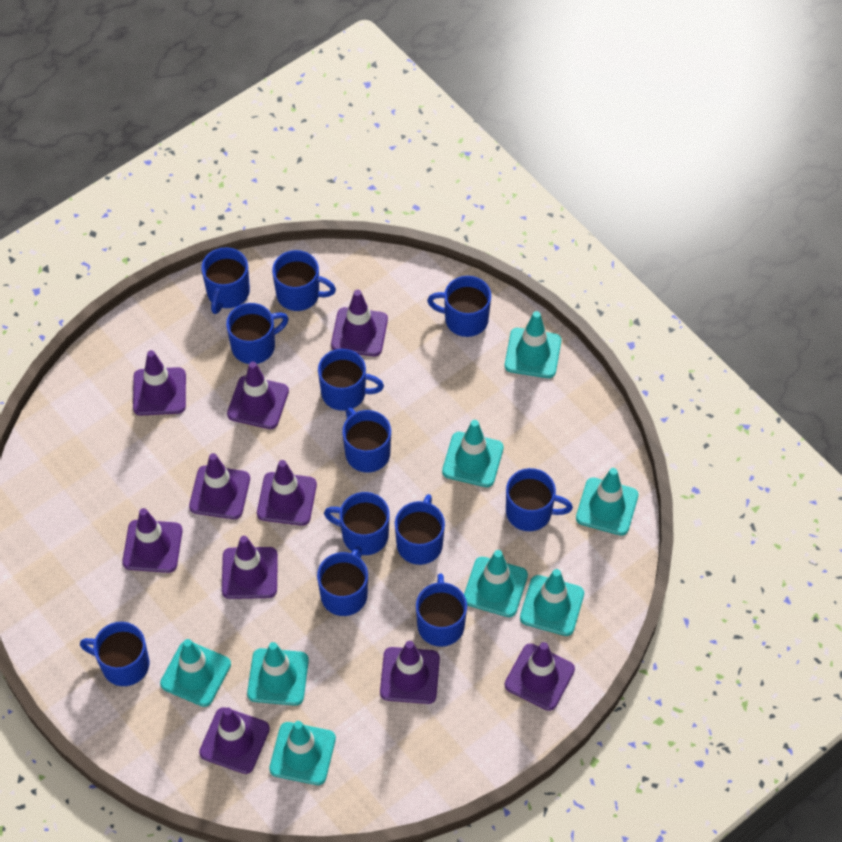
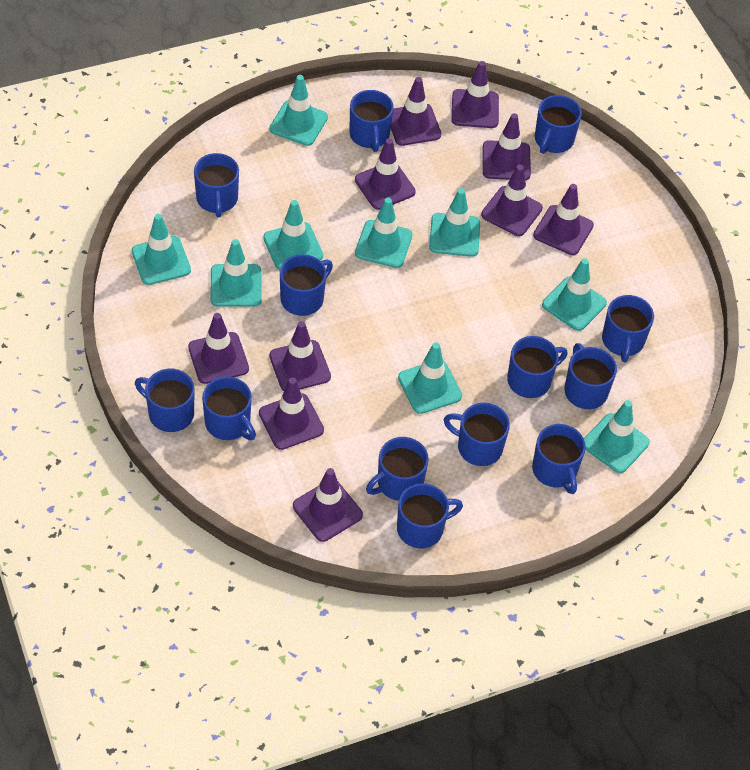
blue mug: [80,622,149,686] [201,248,250,314] [226,303,289,364] [272,250,336,311] [317,546,368,616] [318,349,384,411] [324,492,389,555] [342,407,391,473] [395,494,445,565] [416,573,467,647] [427,276,491,337] [506,468,573,531] = 12 -> [135,369,195,432] [194,153,239,218] [202,377,256,440] [280,254,333,316] [349,90,394,152] [366,437,429,501] [397,484,463,548] [444,403,510,466] [507,336,568,398] [532,424,586,494] [535,95,582,154] [564,343,617,409] [602,295,654,362] = 13
turquoise traffic cone: [160,639,231,707] [247,642,309,706] [269,721,336,785] [442,420,504,487] [464,550,528,617] [505,311,561,378] [520,569,584,636] [576,468,638,536] = 8 -> [132,214,191,285] [211,239,262,307] [263,200,323,270] [269,75,328,146] [355,198,413,268] [398,342,462,414] [429,188,480,257] [542,258,607,331] [584,400,650,473] = 9

